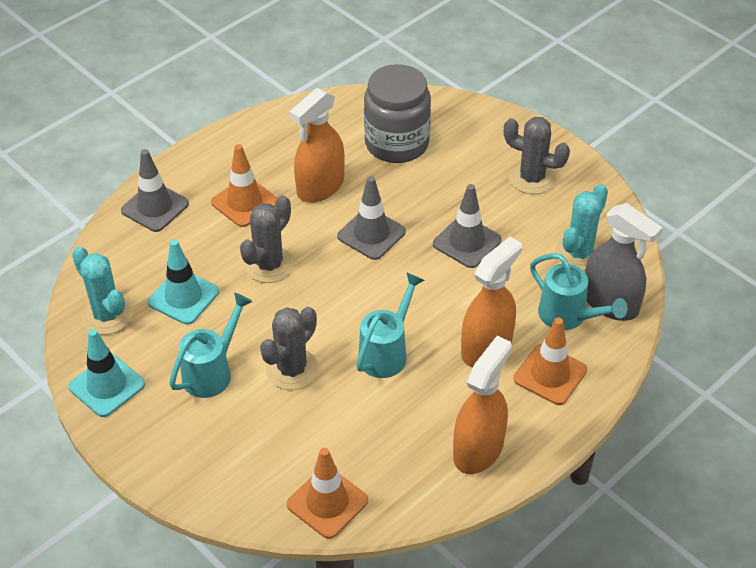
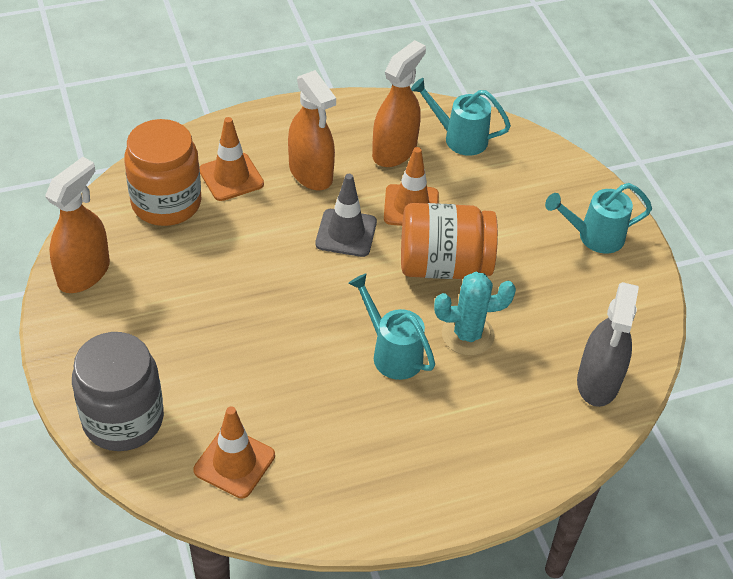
grey cactus: [240,196,294,283] [260,307,318,390] [504,117,570,194] = 3 -> none = 0
grey traffic cone: [121,149,189,232] [337,176,406,260] [433,184,501,268] = 3 -> [315,174,377,257] = 1
orange jar: none = 0 -> [124,119,202,226] [401,203,498,279] = 2
turquoise cactus: [72,247,133,335] [555,184,608,271] = 2 -> [434,272,516,355] = 1
turquoise traffic cone: [68,329,145,417] [148,239,219,325] = 2 -> none = 0

